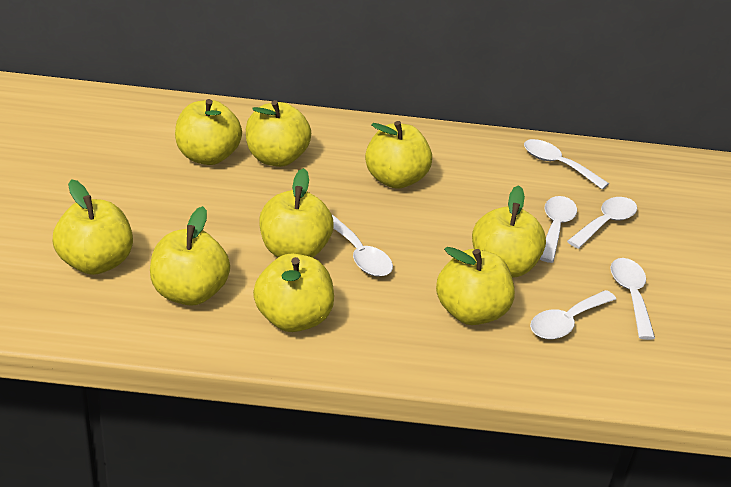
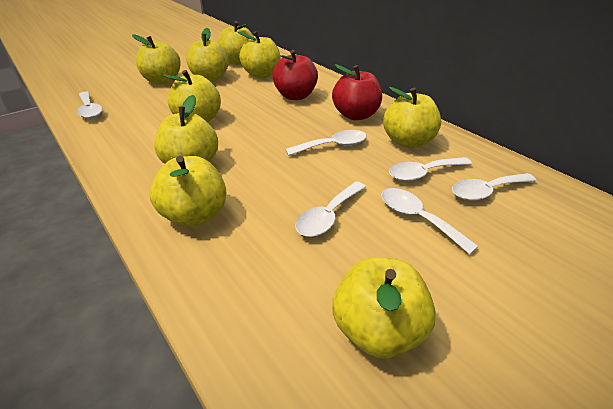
red apple: none = 0 -> [272,50,318,100] [332,64,382,120] = 2

